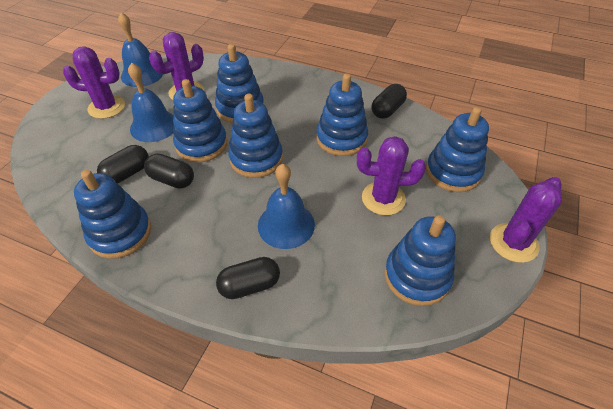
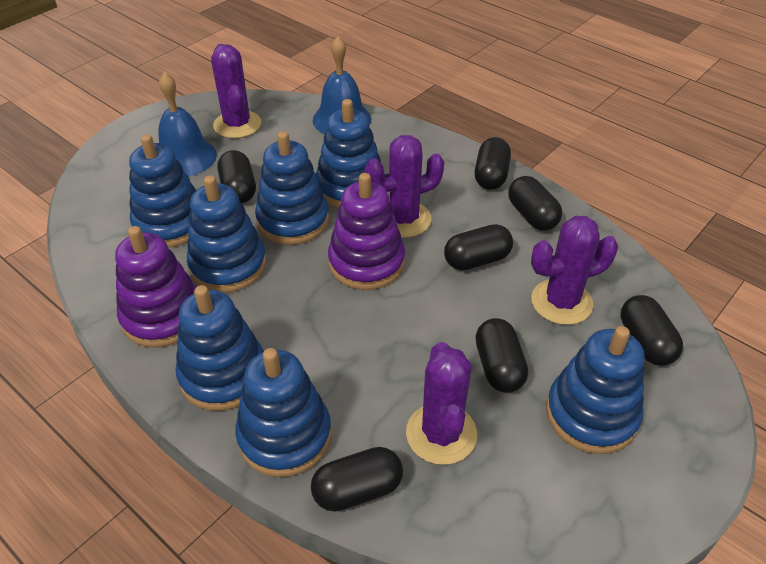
black capsule: [97,145,149,183] [144,154,194,188] [216,257,280,299] [372,84,407,119] = 4 -> [218,150,256,203] [311,447,403,512] [444,224,513,270] [475,137,511,190] [475,318,528,393] [508,176,562,231] [621,295,683,366] = 7
blue bell: [118,12,163,87] [128,62,174,142] [258,164,315,249] = 3 -> [158,72,217,176] [313,36,371,134] = 2
purple stacking toy: none = 0 -> [115,226,196,347] [328,173,405,290] = 2

